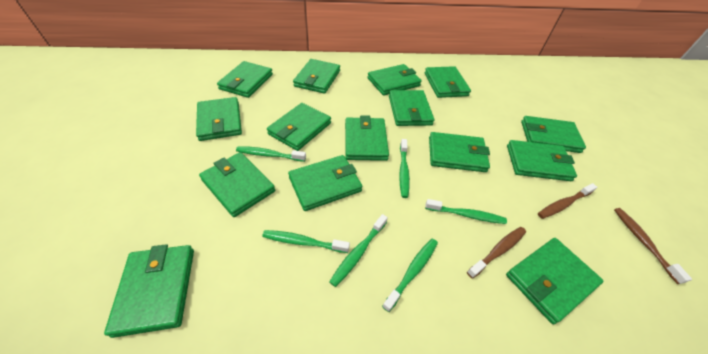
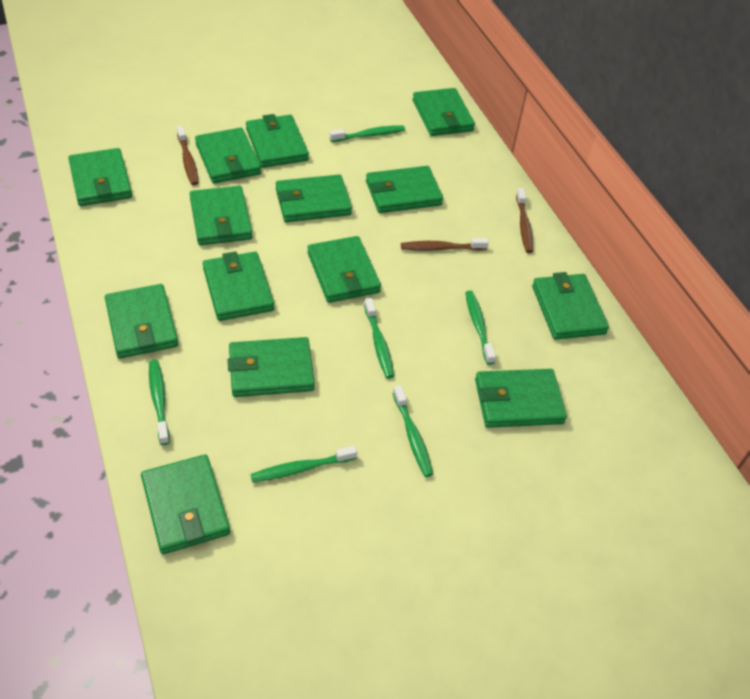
green wallet: [104,244,194,338] [196,97,242,141] [199,152,275,217] [217,61,273,98] [267,103,331,151] [288,155,362,211] [293,59,340,94] [345,115,389,161] [368,64,422,96] [389,90,434,126] [425,66,471,98] [429,132,490,172] [506,238,603,324] [507,140,577,181] [521,116,586,153] = 15 -> [68,148,132,206] [105,284,178,359] [141,454,230,554] [190,186,252,245] [195,128,261,184] [203,251,274,321] [227,337,315,397] [246,114,309,168] [276,174,352,222] [307,236,381,303] [366,166,443,213] [413,88,475,136] [475,369,567,428] [532,272,609,340] = 14

